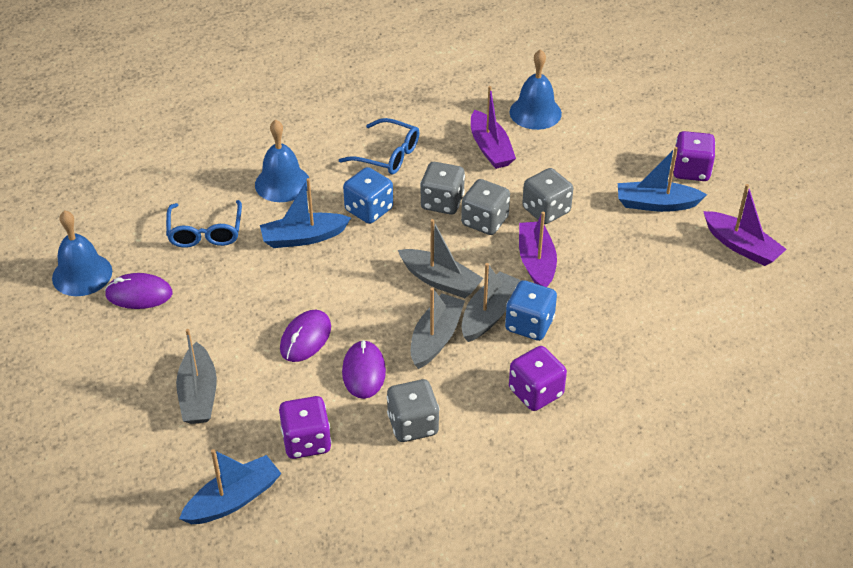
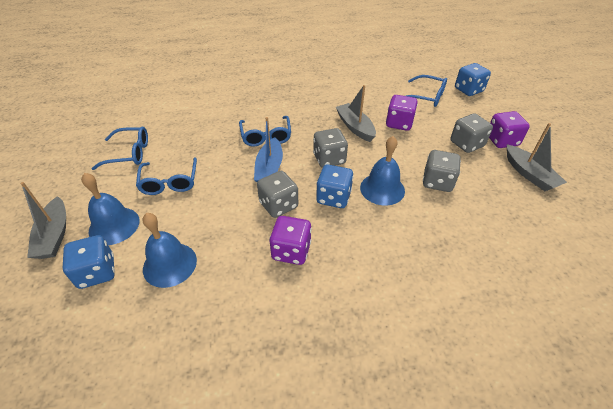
blue boat: [179,449,282,524] [260,178,351,248] [618,147,707,212] = 3 -> [254,117,283,182] = 1
blue dice: [343,167,393,224] [505,280,557,341] = 2 -> [63,235,115,289] [316,165,354,208] [455,63,491,96] = 3
blue glasses: [166,200,242,248] [339,118,419,174] = 2 -> [91,126,148,170] [136,158,197,195] [239,116,291,146] [406,75,447,107] = 4
grey boat: [176,329,217,424] [398,219,484,298] [411,288,465,369] [461,263,522,342] = 4 -> [20,182,66,259] [336,85,376,142] [507,123,567,191] = 3
purple boat: [471,86,516,169] [519,212,557,287] [703,184,786,266] = 3 -> none = 0
purple mouse: [105,273,173,309] [280,310,331,362] [342,340,386,399] = 3 -> none = 0

